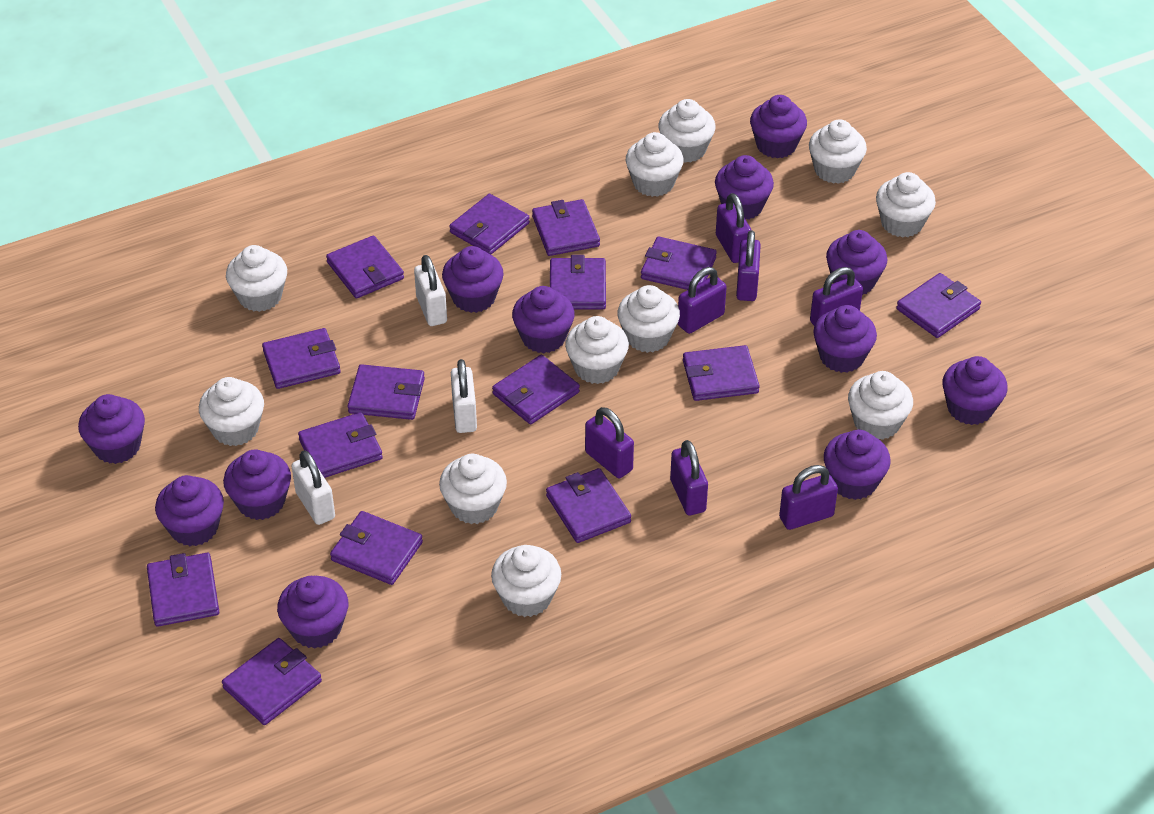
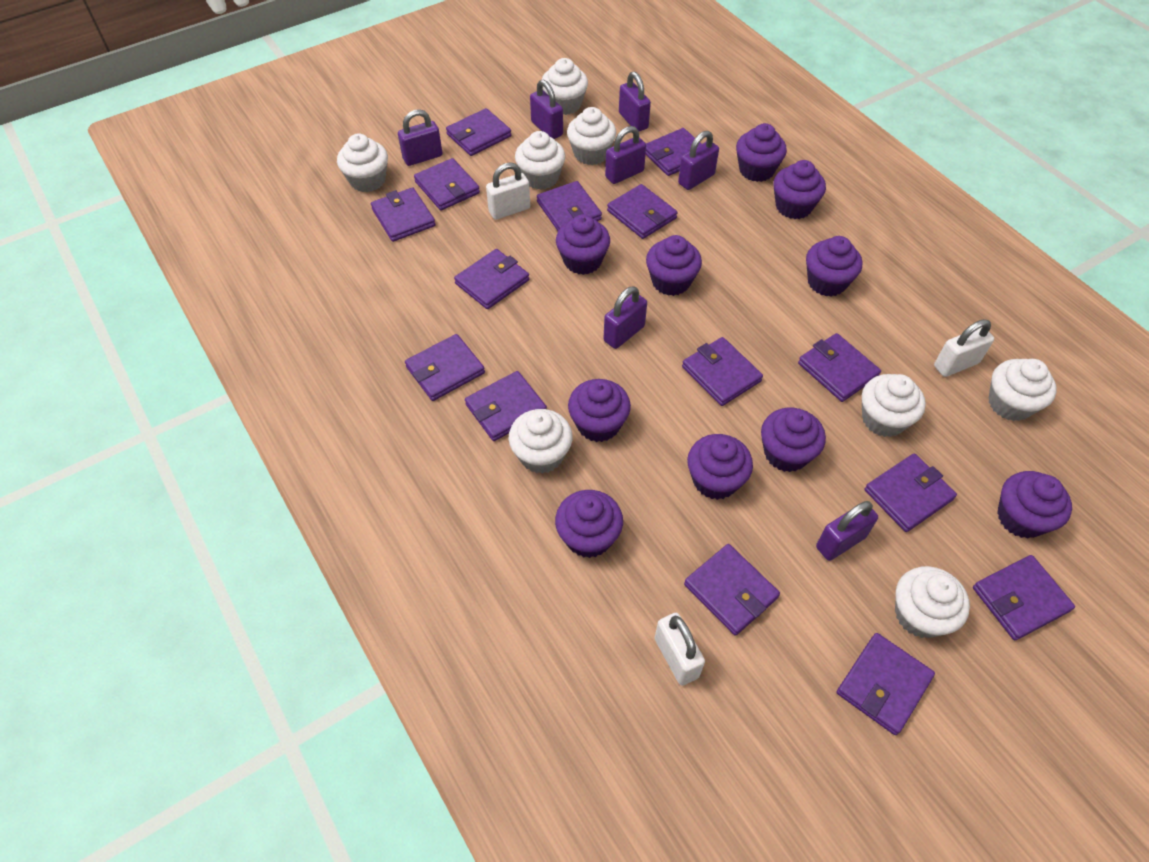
purple cupcake: [78,394,145,464] [155,475,224,546] [223,449,291,520] [277,576,348,649] [442,246,504,313] [512,286,575,353] [715,155,774,220] [750,95,807,158] [813,305,877,373] [824,430,891,500] [826,230,888,295] [943,356,1008,425] = 12 -> [555,490,623,558] [556,214,610,275] [568,379,631,442] [646,235,702,296] [687,434,753,500] [736,123,787,182] [761,408,826,472] [773,160,826,219] [806,236,862,296] [997,471,1072,539] = 10
white cupcake: [199,377,264,446] [226,245,287,312] [439,454,507,524] [491,545,561,617] [565,316,629,384] [617,285,680,353] [626,132,684,197] [658,99,716,163] [809,119,867,184] [848,371,913,440] [876,172,936,237] = 11 -> [337,134,388,192] [509,409,573,474] [515,131,565,190] [542,58,588,115] [567,107,616,165] [862,374,926,437] [895,566,970,638] [989,359,1057,421] = 8

